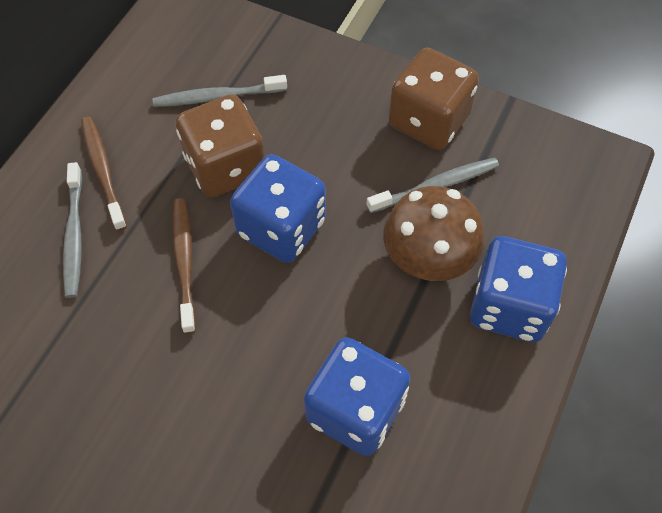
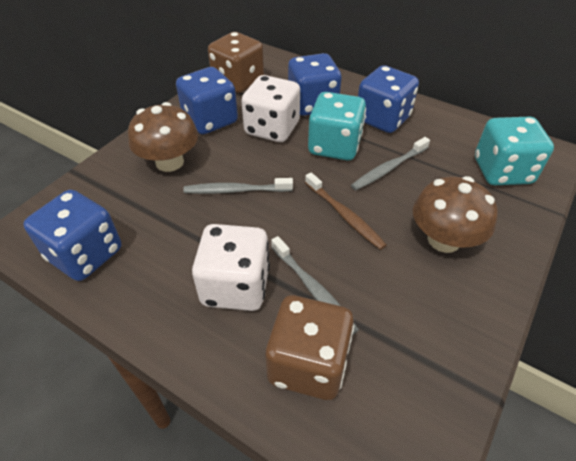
blue dice: [230,154,326,263] [304,337,410,456] [470,236,567,342] = 3 -> [23,190,121,281] [176,67,238,134] [288,53,342,116] [358,65,419,133] = 4
brown mushroom: [383,186,484,281] = 1 -> [128,102,198,172] [413,176,498,253] = 2
brown toothbrush: [81,117,127,231] [173,198,196,334] = 2 -> [305,172,386,250] = 1
turquoise dice: none = 0 -> [308,92,366,160] [475,117,554,185] = 2
white dice: none = 0 -> [192,224,270,311] [241,75,300,142] = 2

